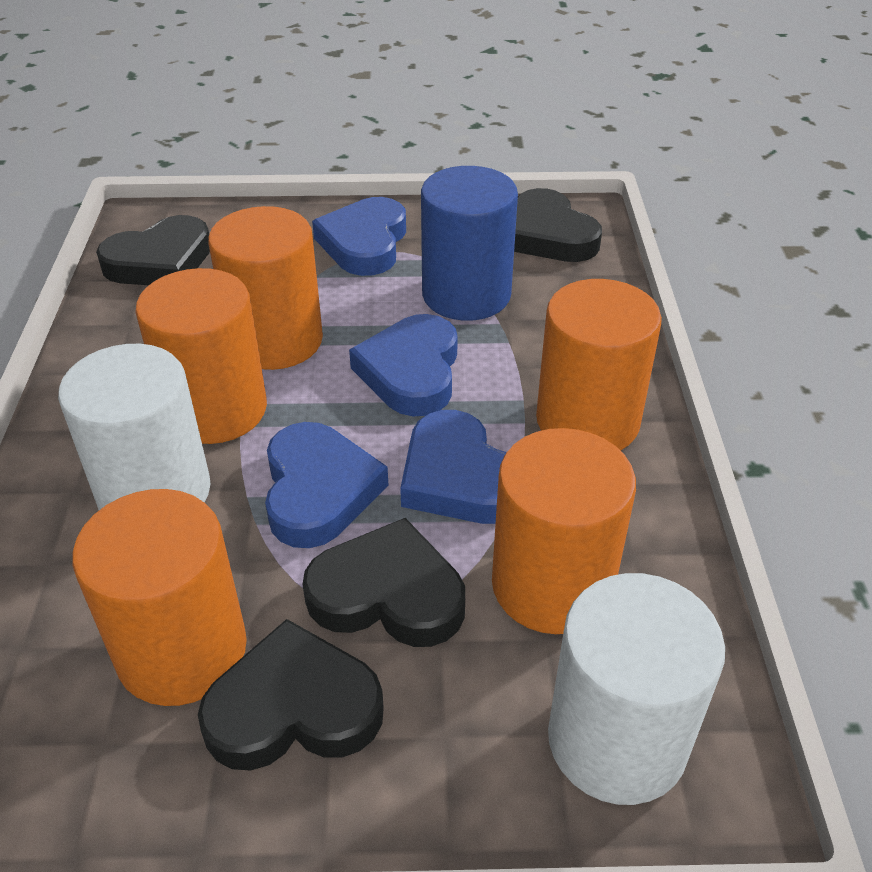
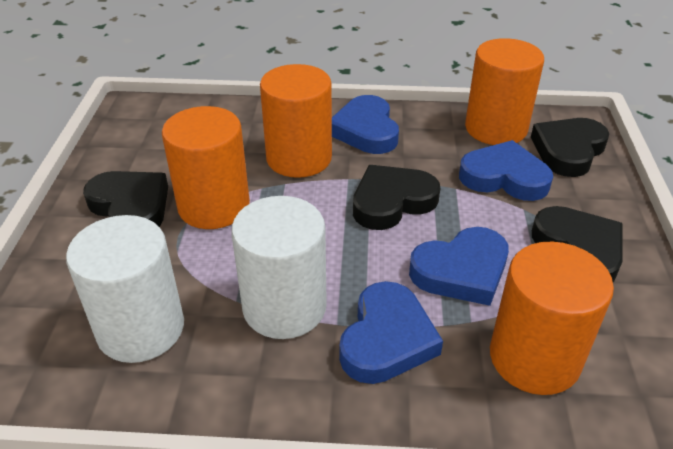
blue cylinder: [421,166,518,321] = 1 -> none = 0
orange cylinder: [72,489,247,706] [135,268,267,444] [208,206,323,370] [492,428,636,634] [536,279,662,451] = 5 -> [162,106,250,229] [260,64,332,178] [465,38,544,145] [490,242,614,395] = 4

